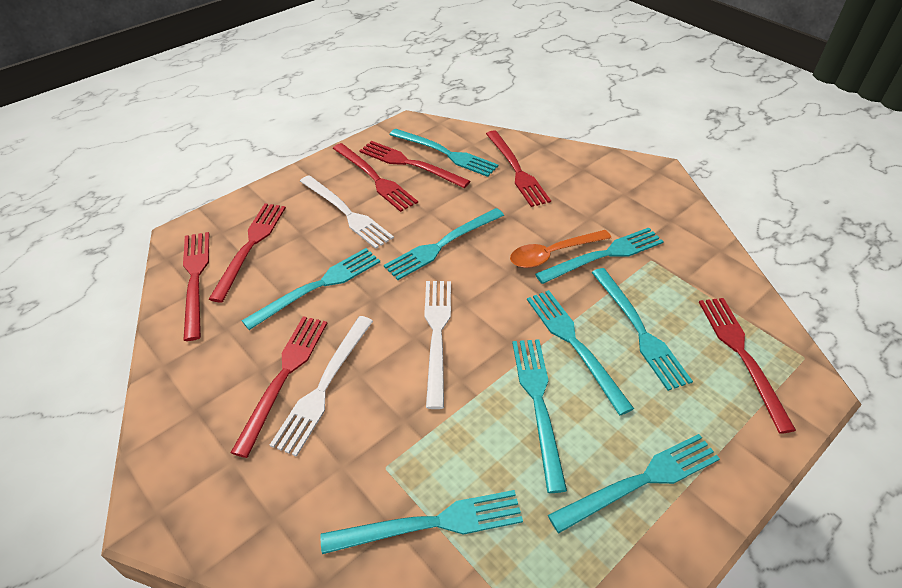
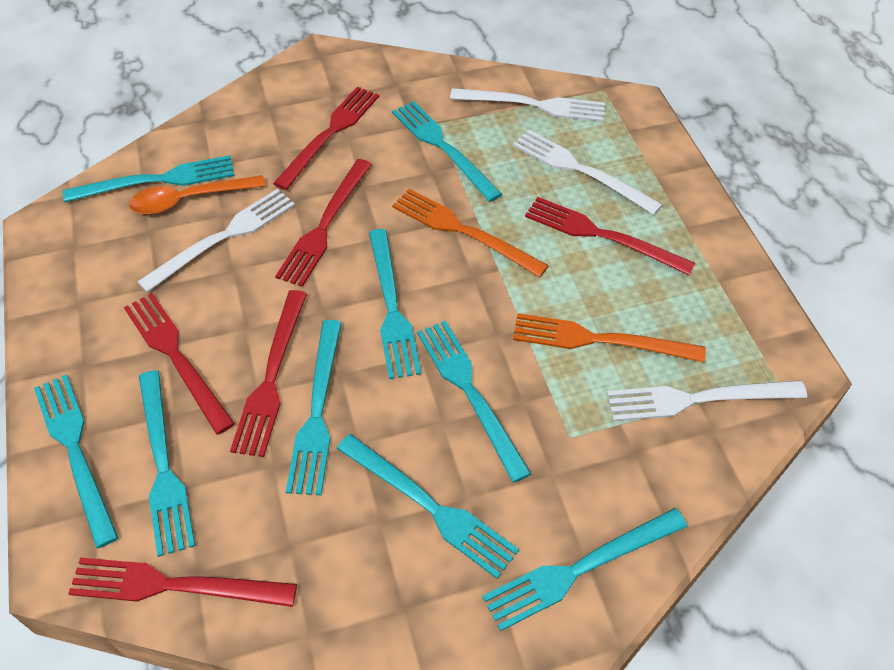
orange fork: none = 0 -> [392,189,549,277] [513,313,706,362] = 2
red fork: [183,232,209,341] [209,203,286,302] [230,316,327,458] [333,143,418,212] [359,141,470,188] [486,131,551,207] [699,298,796,433] = 7 -> [68,557,297,607] [124,293,235,435] [230,290,307,457] [273,87,379,190] [275,159,372,287] [525,197,695,275] = 6
white fork: [270,316,373,457] [300,175,394,249] [424,281,451,409] = 3 -> [137,189,295,292] [450,88,605,122] [513,129,663,215] [607,380,807,421] = 4

